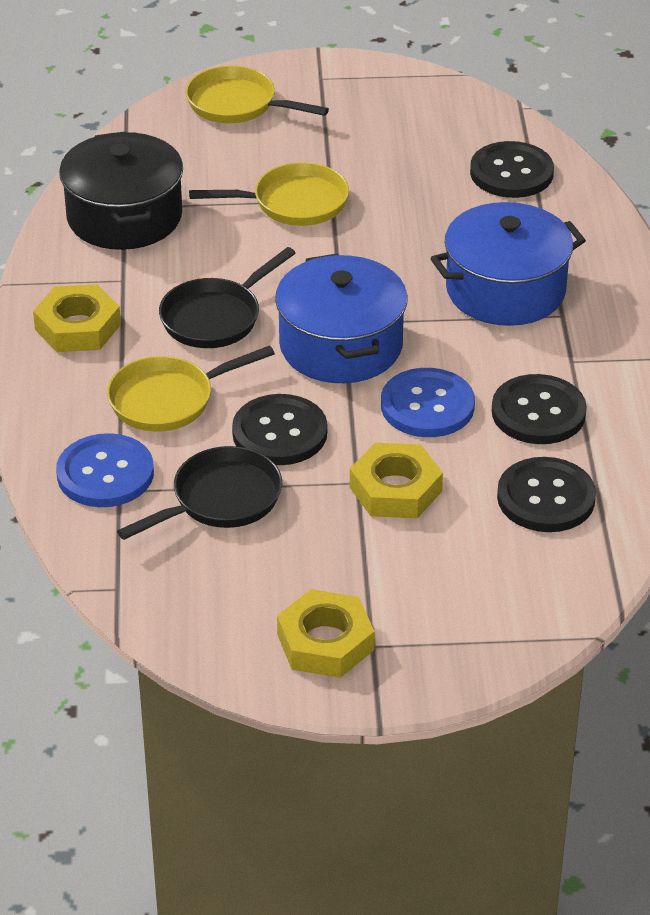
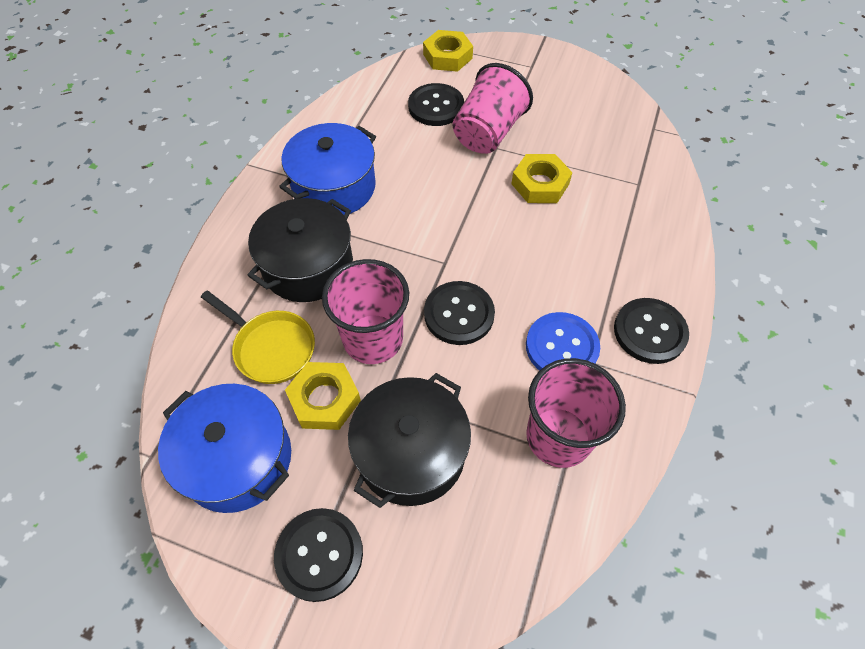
black pan: [117,446,282,540] [159,247,295,348] = 2 -> none = 0
black pot: [59,131,183,250] = 1 -> [247,198,353,302] [348,373,471,508] = 2
blue button: [56,433,154,507] [381,368,475,437] = 2 -> [526,312,600,371] = 1
pink cup: none = 0 -> [322,259,409,364] [453,63,533,154] [526,358,626,468] = 3
yellow pan: [107,345,275,432] [186,66,329,123] [189,162,349,226] = 3 -> [201,291,315,384] = 1

